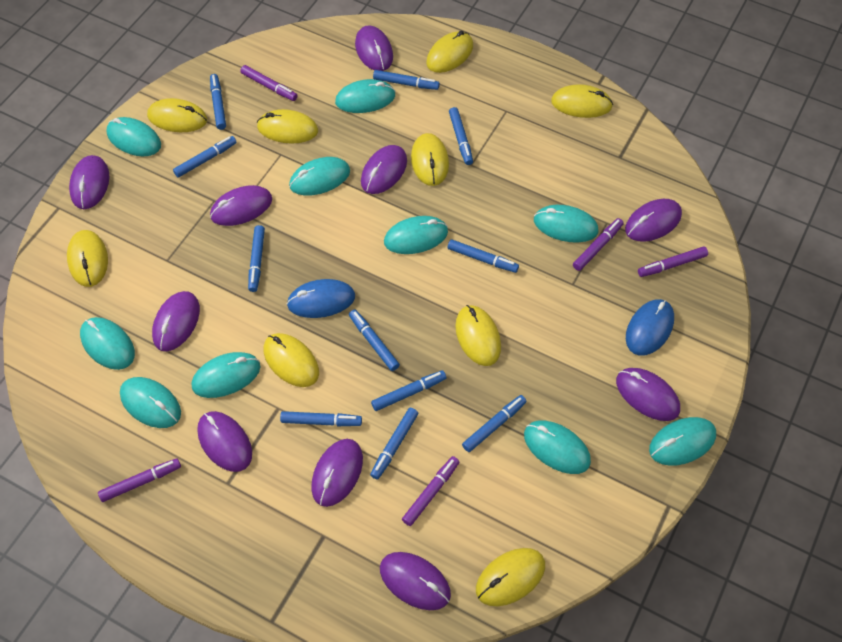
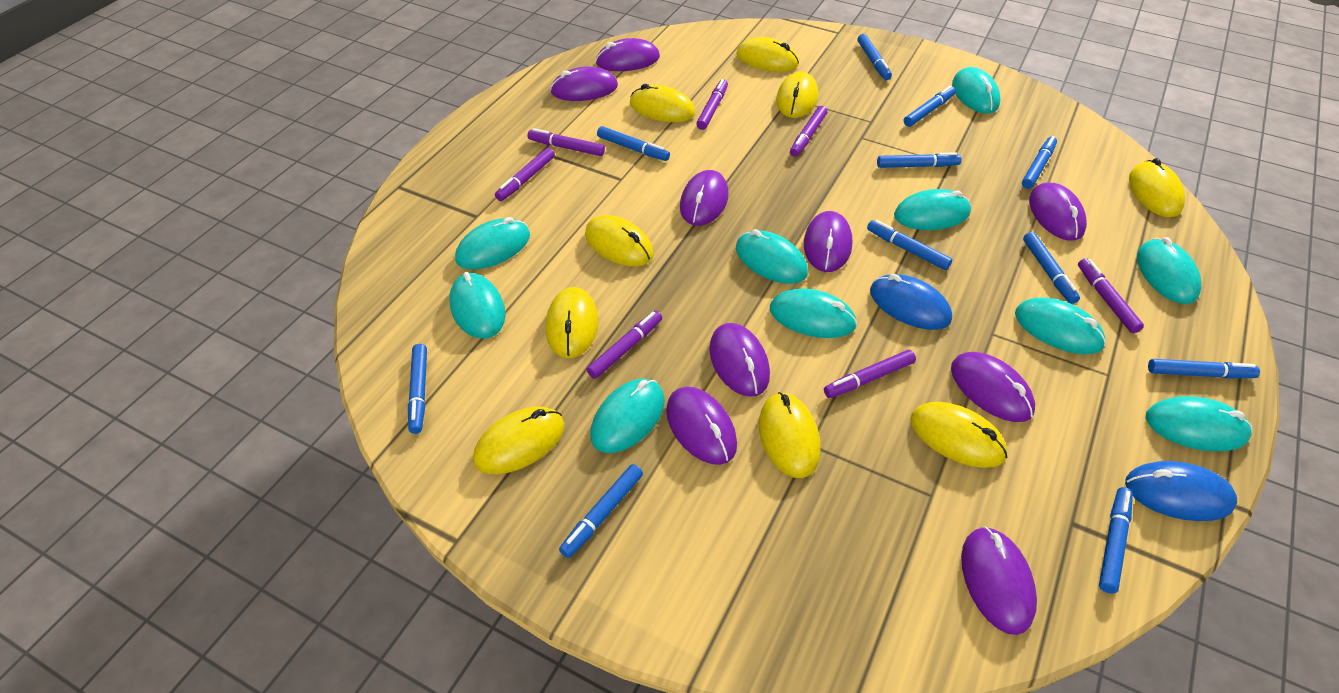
purple marker: [98,458,181,502] [240,65,298,101] [402,456,459,526] [573,218,624,271] [638,247,708,277] = 5 -> [495,148,555,201] [527,128,605,156] [587,311,662,379] [696,79,728,130] [790,106,827,157] [824,350,916,398] [1078,258,1144,333] = 7
purple mouse: [69,155,109,209] [152,291,200,351] [197,411,252,472] [210,185,272,226] [311,439,363,507] [355,25,393,71] [361,145,407,194] [380,552,451,610] [616,368,680,421] [625,199,682,242] = 10 -> [550,67,618,101] [596,38,660,71] [666,387,737,465] [680,170,728,226] [709,323,770,397] [804,211,852,272] [951,352,1035,422] [961,527,1037,635] [1029,182,1087,241] = 9

